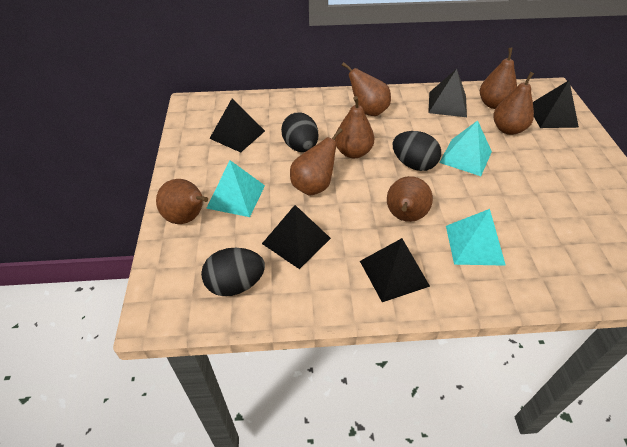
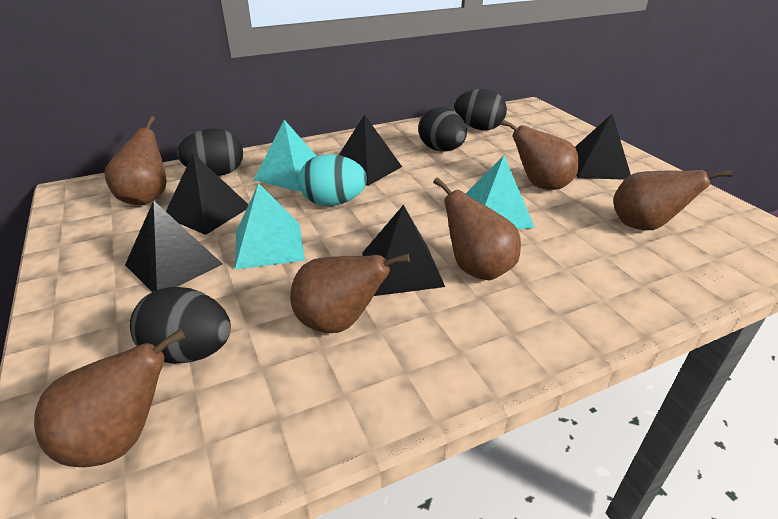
black egg: [201,248,265,296] [281,112,318,152] [392,131,441,171] = 3 -> [130,287,231,364] [177,128,243,176] [418,107,467,152] [454,89,507,130] = 4
brown pear: [156,179,208,224] [290,128,343,196] [335,96,374,158] [342,62,391,116] [387,176,433,222] [480,48,517,109] [493,72,534,135] = 7 -> [34,329,185,467] [104,116,167,205] [290,254,410,333] [433,177,521,280] [501,120,579,190] [613,170,732,230] = 6
turquoise egg: none = 0 -> [298,154,367,206] = 1

